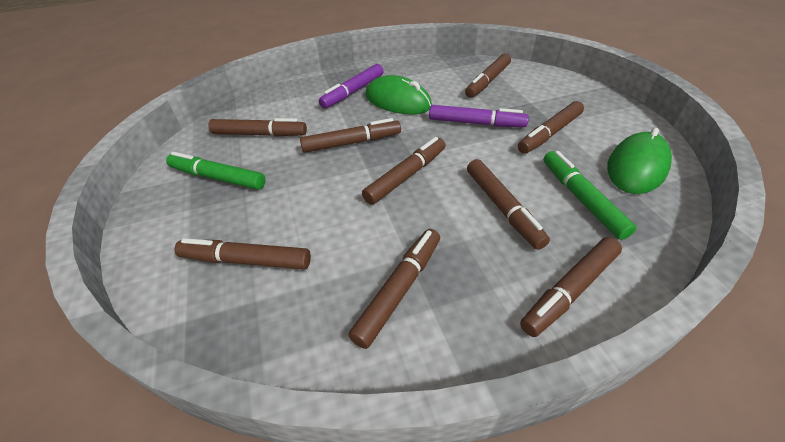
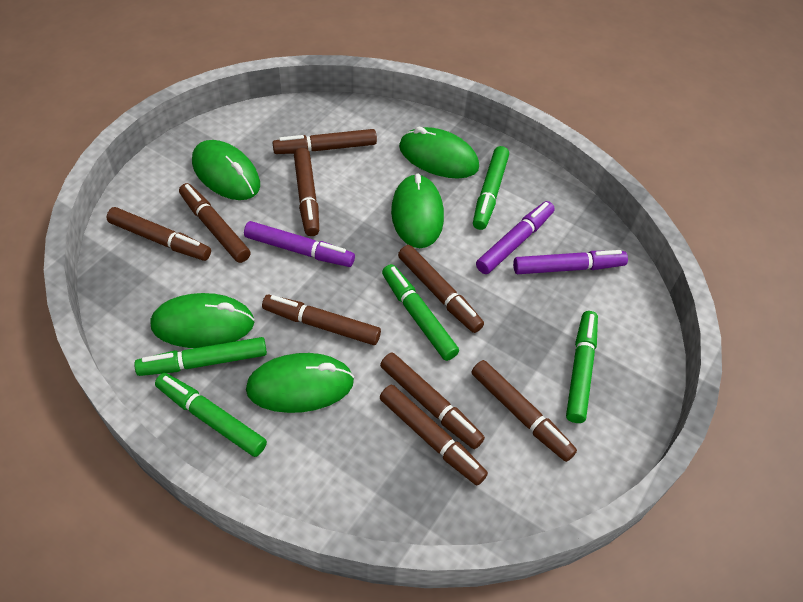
green marker: [166,152,266,190] [543,151,637,240] = 2 -> [134,337,267,376] [155,373,267,457] [382,264,459,361] [473,146,509,230] [566,311,598,423] = 5
green mouse: [366,75,432,114] [607,128,672,194] = 2 -> [151,293,254,348] [192,140,260,200] [246,353,354,413] [391,173,444,248] [399,127,479,178] = 5
purple marker: [319,64,383,109] [429,105,529,127] = 2 -> [244,221,355,267] [476,201,555,274] [513,250,628,274] = 3

